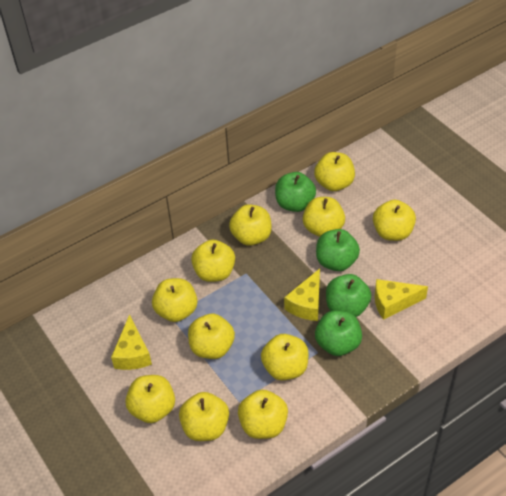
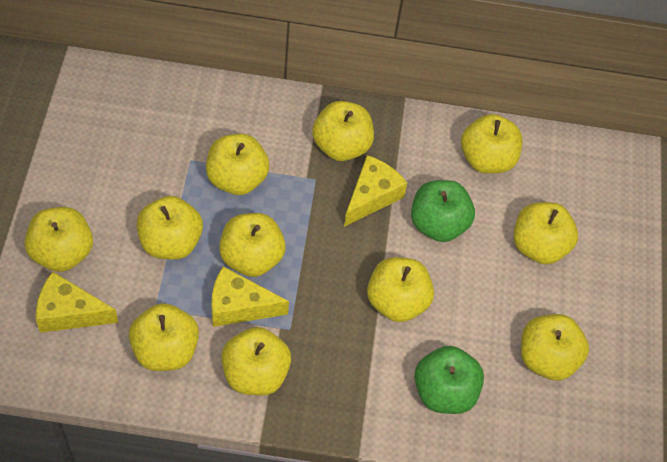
green apple: [275,172,316,212] [315,310,362,356] [316,229,360,271] [326,274,371,317] = 4 -> [411,180,475,242] [414,346,484,414] = 2

